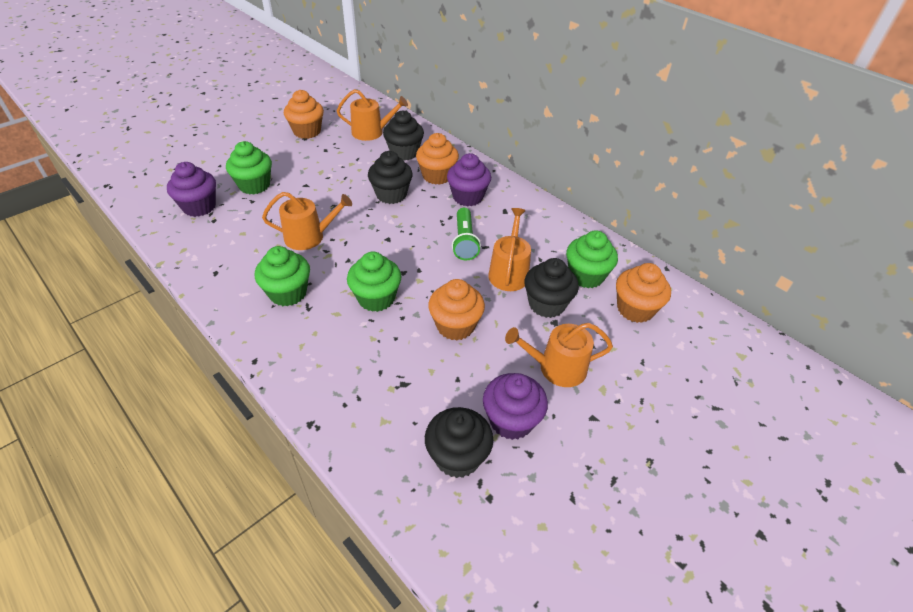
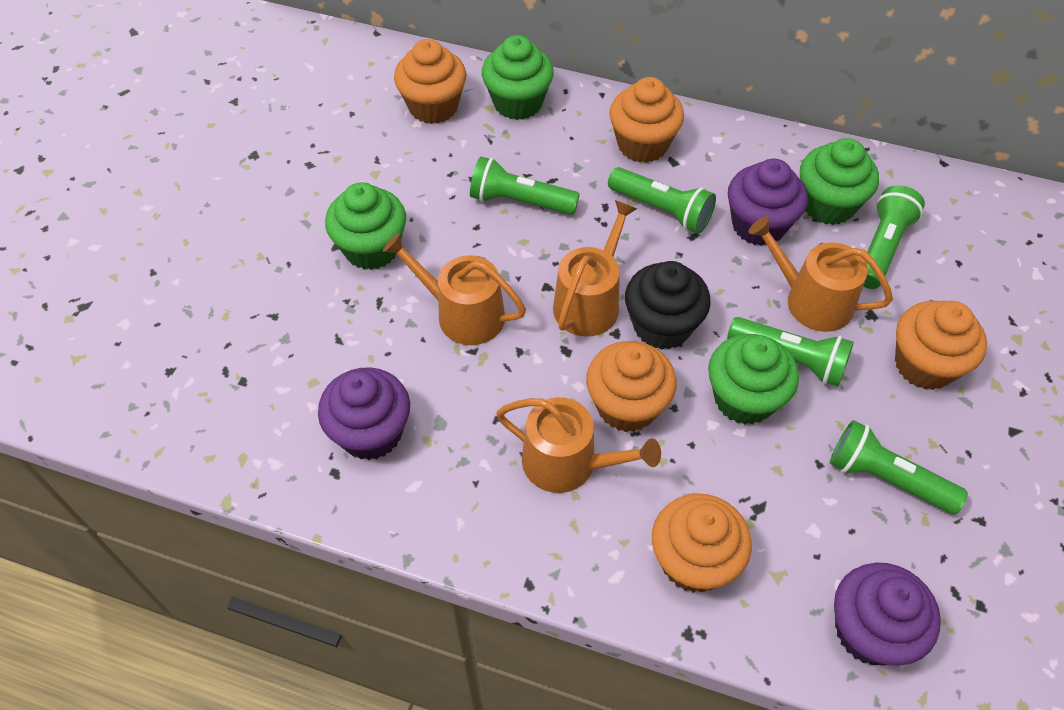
black cupcake: [368,151,413,204] [383,110,424,161] [425,407,493,478] [524,258,579,318] = 4 -> [625,261,711,350] = 1
green flashlight: [452,208,481,260] = 1 -> [470,156,580,215] [608,167,716,234] [727,317,854,387] [830,420,968,514] [863,185,925,289] = 5
orange cupcake: [284,90,324,139] [416,133,459,185] [428,279,485,341] [616,263,671,323] = 4 -> [394,39,466,124] [586,341,677,432] [609,77,684,163] [652,493,752,593] [895,301,987,390] = 5

